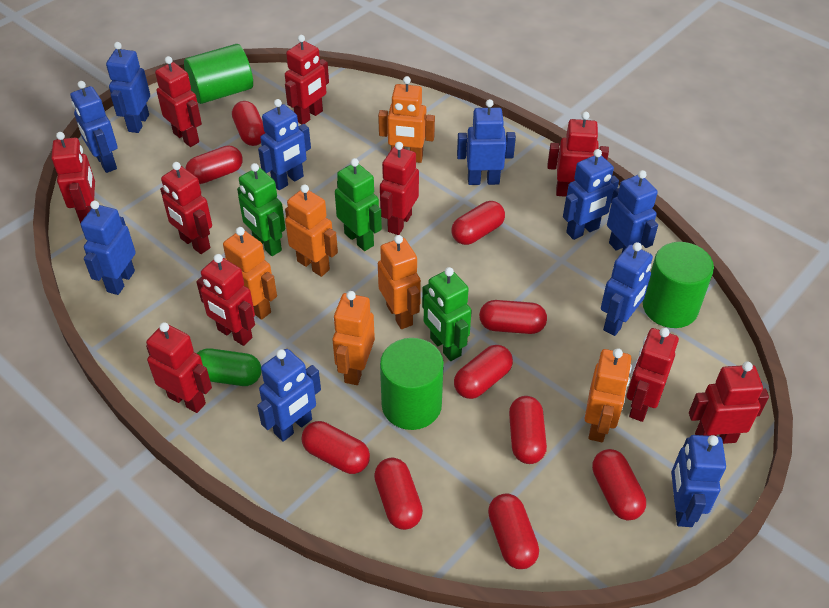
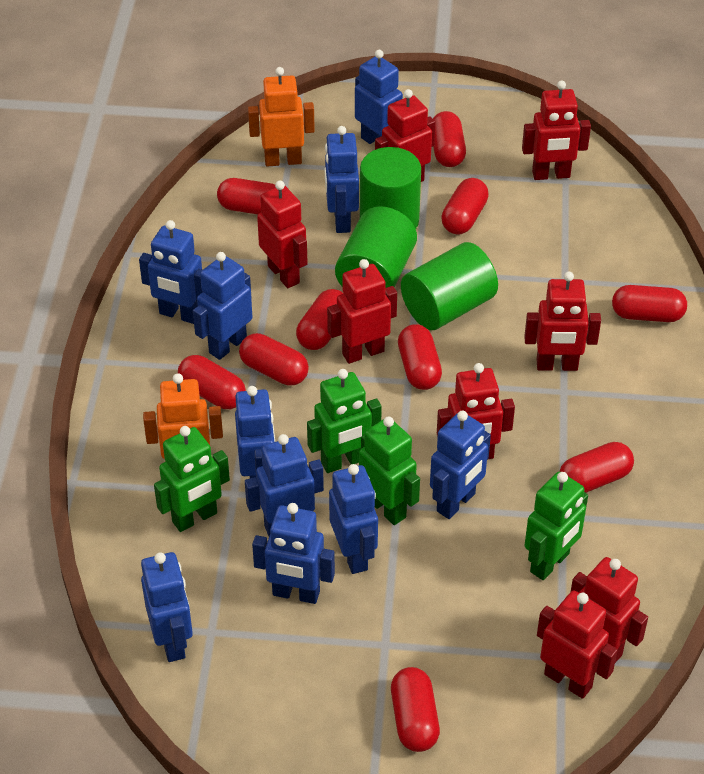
green capsule: [197,348,262,386] = 1 -> none = 0
green robot: [237,163,285,256] [335,158,382,251] [422,267,472,361] = 3 -> [154,426,230,532] [307,369,382,473] [359,416,420,525] [525,472,588,580] = 4
orange robot: [223,227,277,320] [285,184,338,277] [333,291,375,385] [378,76,435,163] [378,235,421,329] [585,348,632,442] = 6 -> [143,373,223,462] [248,67,315,166] = 2
red robot: [51,132,95,224] [146,322,212,413] [155,56,202,147] [160,162,212,254] [196,254,255,346] [285,35,329,124] [380,142,419,235] [547,112,609,197] [627,328,679,422] [689,361,769,444] = 10 -> [257,181,308,288] [327,259,397,364] [375,89,435,182] [437,363,515,459] [522,80,591,180] [524,272,601,371] [537,590,618,699] [571,557,648,663] = 8

